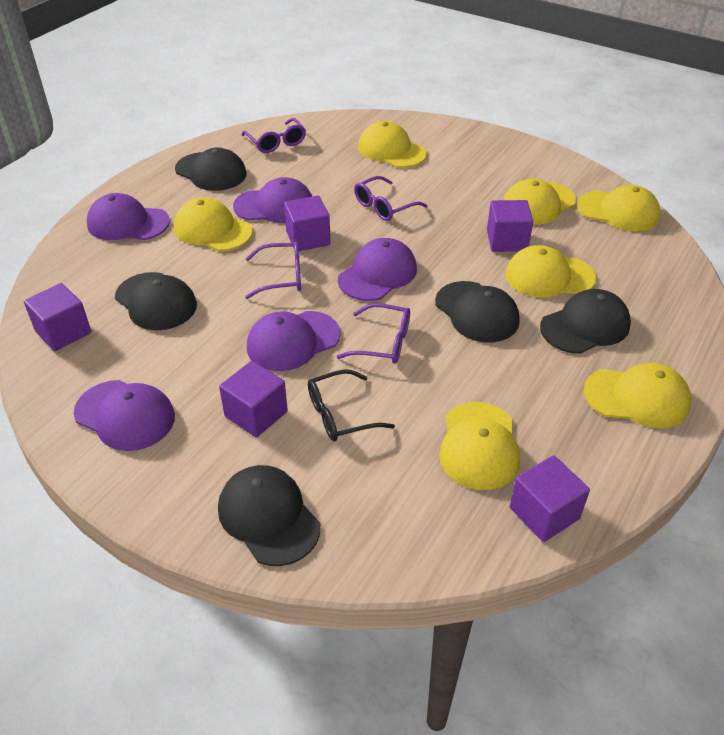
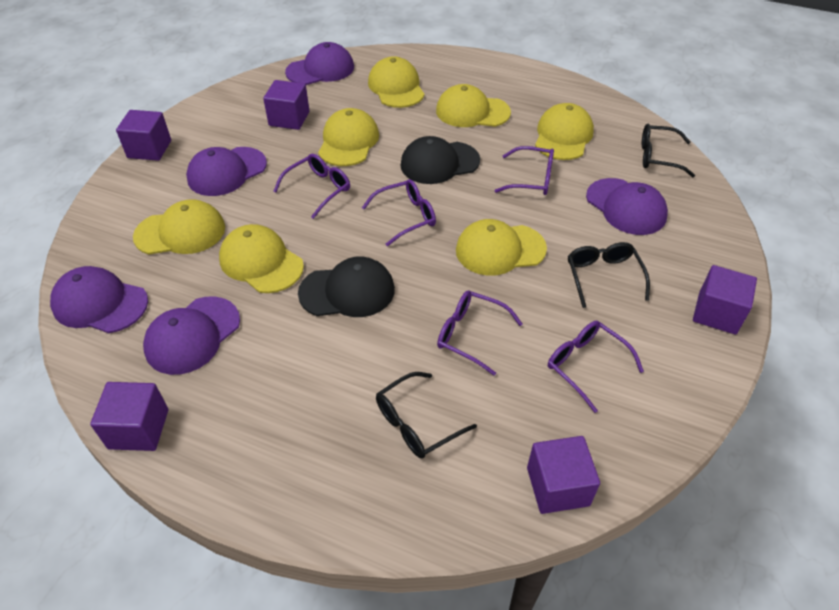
black cap: [115,272,197,330] [175,148,247,191] [218,465,320,566] [435,281,520,343] [540,289,631,354] = 5 -> [298,256,395,317] [400,136,480,184] = 2
black glasses: [308,369,395,441] = 1 -> [376,372,477,458] [568,242,650,308] [642,124,695,177] = 3
purple glasses: [242,118,306,153] [245,241,301,299] [336,303,410,364] [354,176,427,221] = 4 -> [273,154,350,219] [362,179,436,246] [437,291,522,376] [495,146,554,195] [548,321,644,413] = 5

